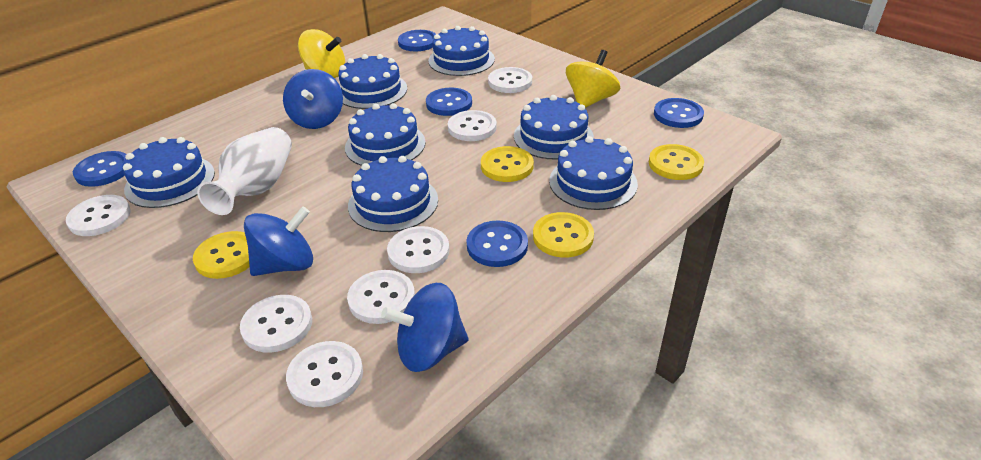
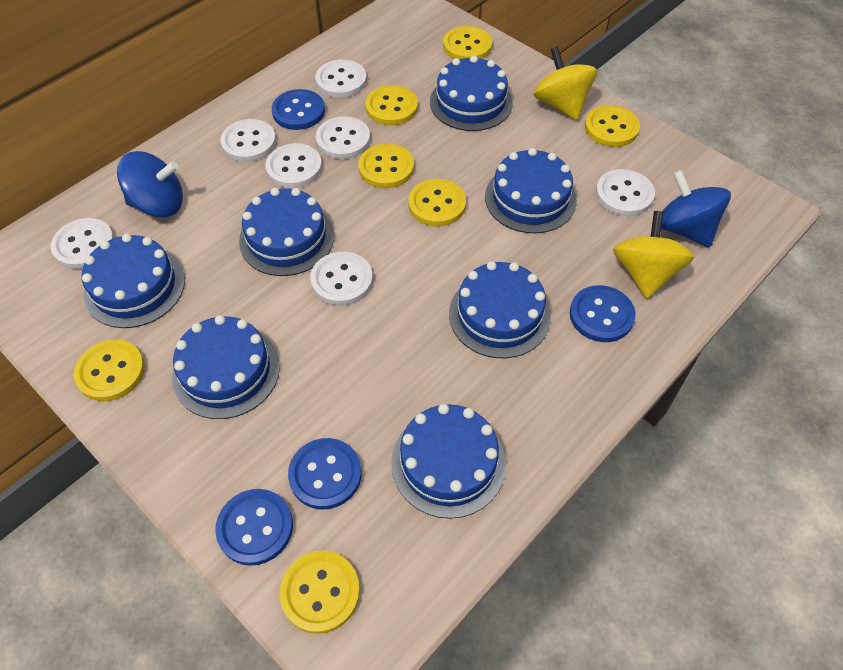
blue button: [73,151,126,187] [398,30,436,51] [426,88,472,116] [466,220,528,267] [654,98,704,128] = 5 -> [215,489,293,566] [272,89,325,130] [288,438,361,510] [570,285,636,342] = 4
blue spinning top: [244,206,313,276] [283,69,343,129] [381,283,469,372] = 3 -> [117,151,183,217] [661,170,731,248] = 2
white vase: [197,127,292,215] = 1 -> none = 0
yellow button: [193,231,250,279] [481,146,534,182] [533,212,594,258] [649,144,704,180] = 4 -> [74,339,145,401] [280,550,360,634] [358,143,414,188] [365,85,418,125] [408,179,466,226] [443,26,492,59] [585,105,640,147] = 7

